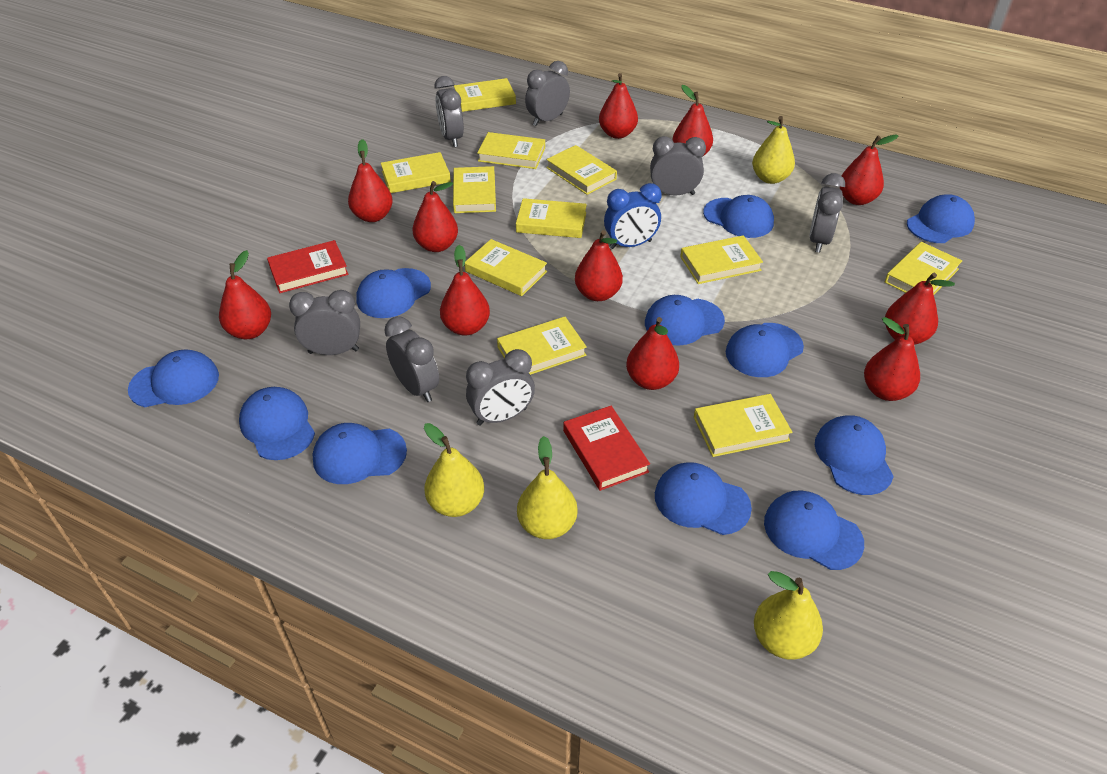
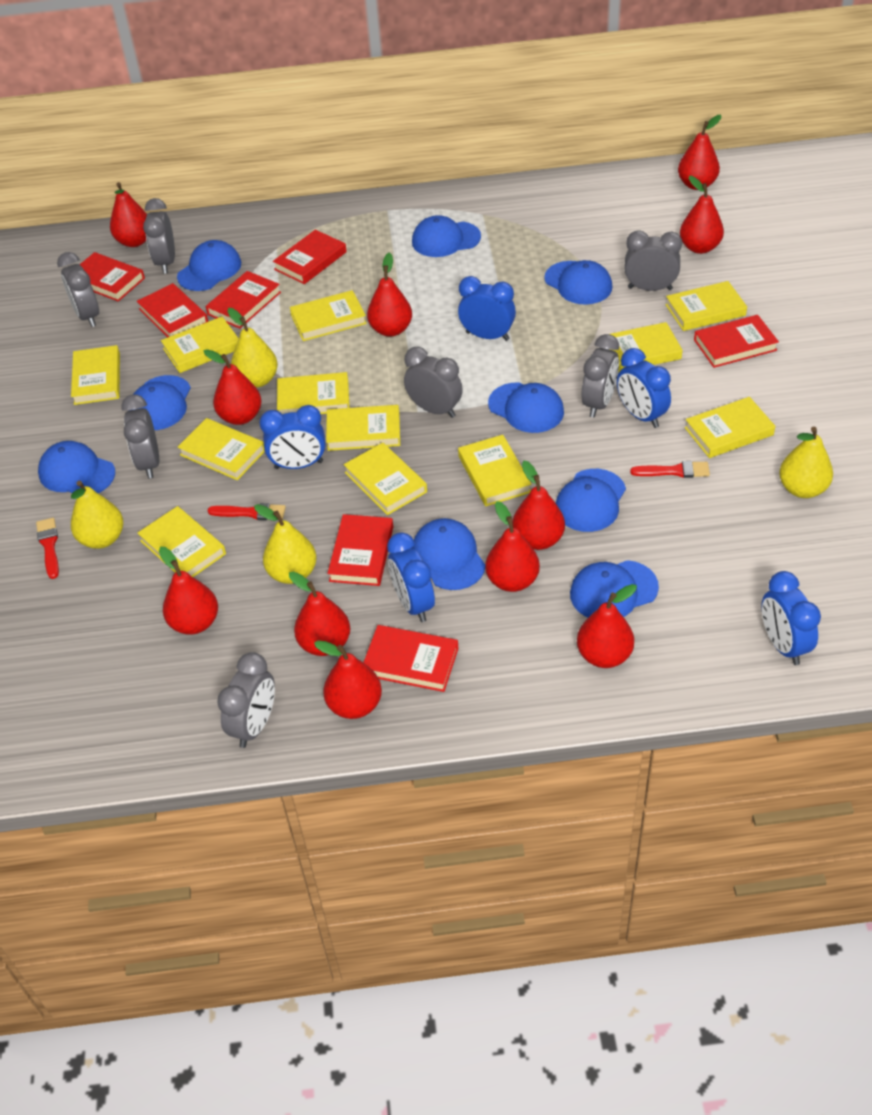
blue cap: [128,349,219,407] [239,387,315,460] [312,423,407,484] [356,268,431,318] [645,295,725,346] [655,462,752,535] [703,195,774,238] [726,323,804,377] [764,490,864,570] [815,415,894,495] [907,194,975,243] = 11 -> [38,441,115,493] [128,375,191,430] [177,240,241,291] [412,215,481,257] [413,518,485,590] [488,383,564,433] [544,260,612,305] [556,469,626,532] [570,560,659,618] = 9
blue clock: [604,183,662,249] = 1 -> [259,405,326,469] [387,532,435,622] [458,276,516,341] [617,348,671,428] [762,571,821,665] = 5
red book: [267,240,348,293] [563,406,650,491] = 2 -> [80,252,145,302] [137,283,208,337] [206,271,281,329] [273,230,347,284] [327,514,393,586] [363,625,459,692] [694,315,779,368] = 7
red brush: none = 0 -> [36,518,59,579] [207,503,286,520] [630,461,710,478] = 3
yellow book: [381,152,451,193] [453,166,496,213] [454,78,516,112] [465,239,547,296] [477,132,545,169] [497,317,587,375] [516,198,587,238] [546,145,617,195] [680,235,763,284] [694,394,793,457] [885,242,962,295] = 11 -> [71,345,120,405] [138,506,226,577] [161,317,239,373] [178,418,265,480] [277,372,349,414] [290,290,367,341] [326,405,400,451] [344,443,427,515] [458,435,531,506] [609,322,683,372] [665,281,747,331] [685,397,775,458] = 12

